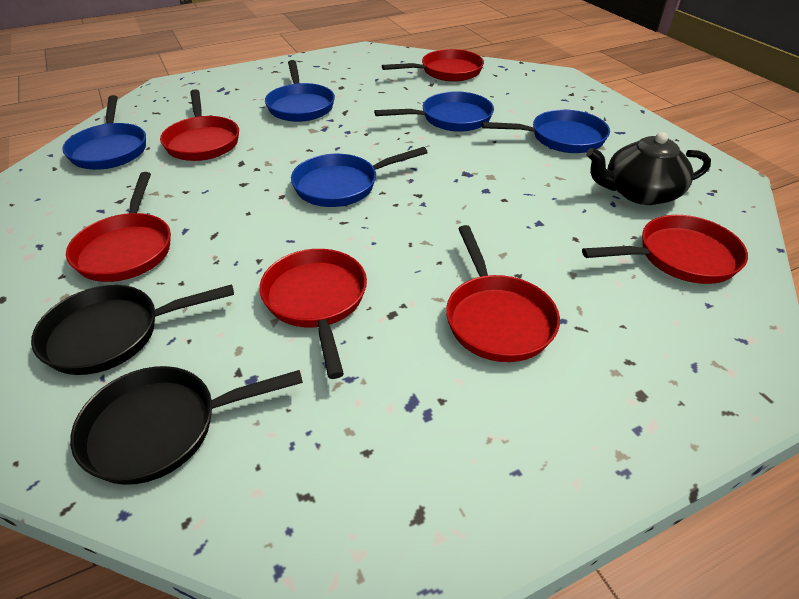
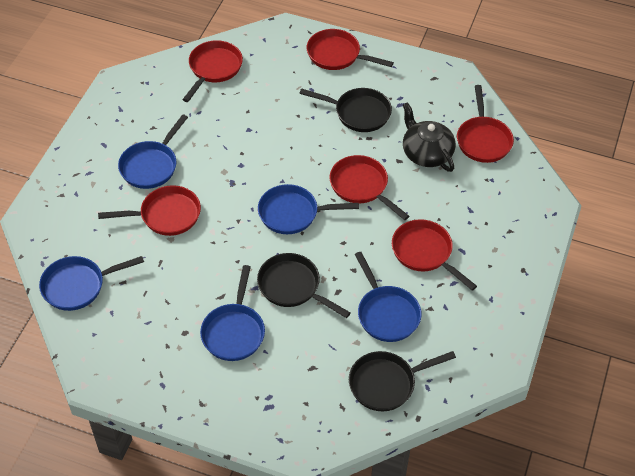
black pan: [31,284,234,375] [70,366,303,485] = 2 -> [257,253,350,318] [299,88,392,132] [349,351,456,411] = 3

